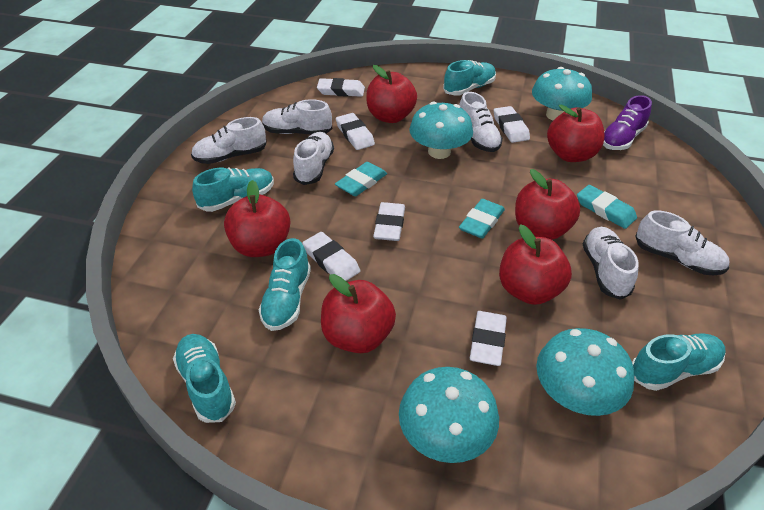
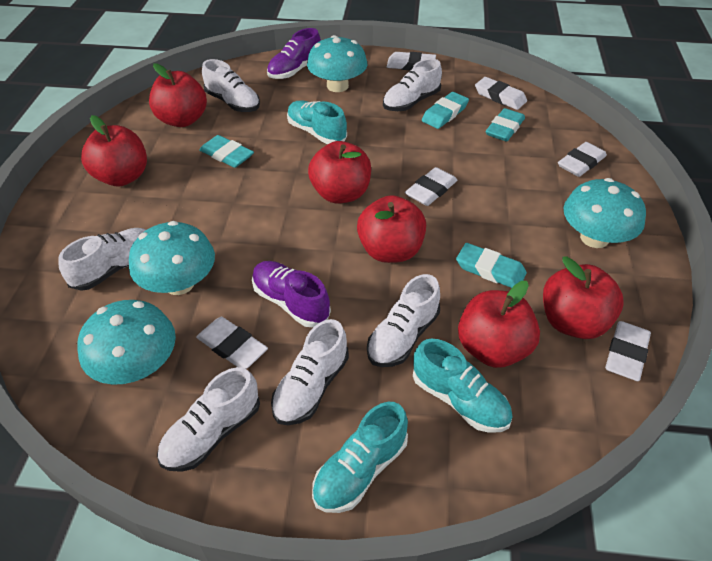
purple shoe: [603,95,652,150] = 1 -> [252,261,331,327] [267,28,321,79] = 2
turquoise eraser: [335,162,387,196] [459,199,505,239] [577,185,637,229] = 3 -> [199,135,254,168] [422,92,469,129] [456,243,527,288] [486,108,525,141] = 4
turquoise shoe: [173,334,236,423] [192,168,274,212] [259,238,311,331] [443,60,496,96] [632,333,726,391] = 5 -> [287,101,347,145] [312,402,408,513] [413,339,512,433] = 3

